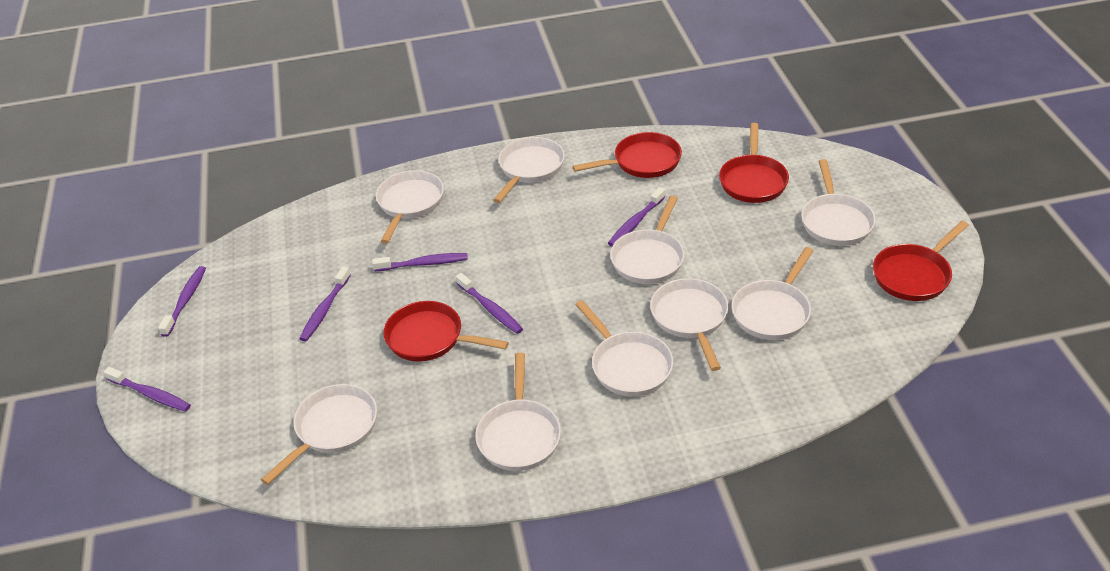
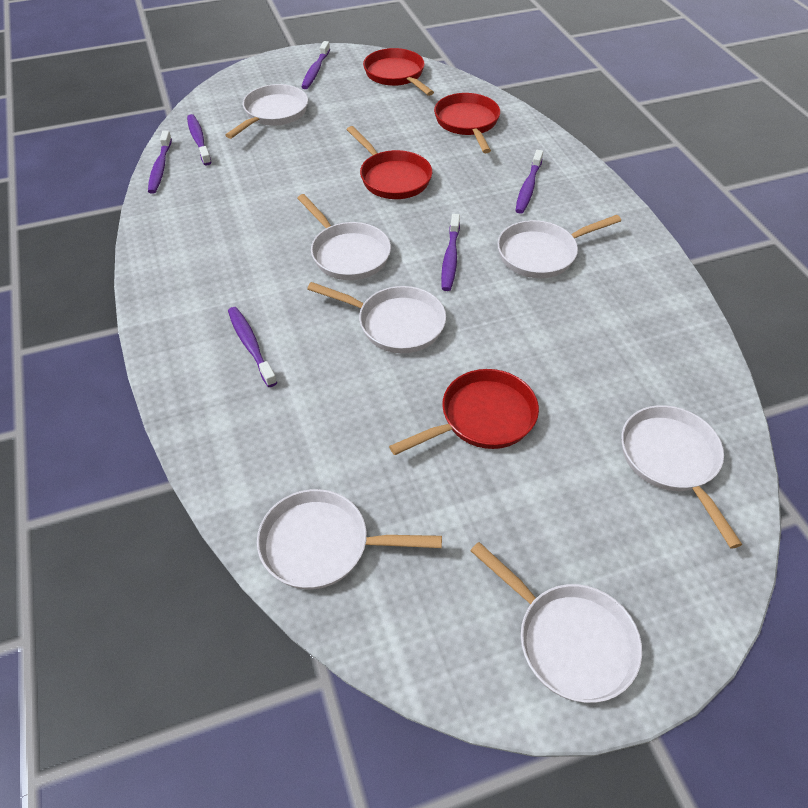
white pan: [261,384,377,485] [376,170,444,244] [475,353,561,471] [493,137,565,203] [575,300,673,396] [610,195,684,284] [650,278,728,371] [732,247,813,340] [801,159,876,246] = 9 -> [225,84,308,139] [257,489,442,590] [297,194,391,280] [307,282,446,353] [470,542,642,703] [497,215,621,278] [621,405,742,549] = 7

